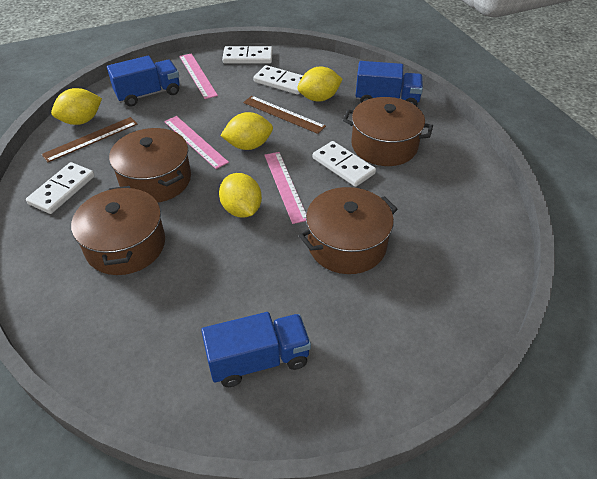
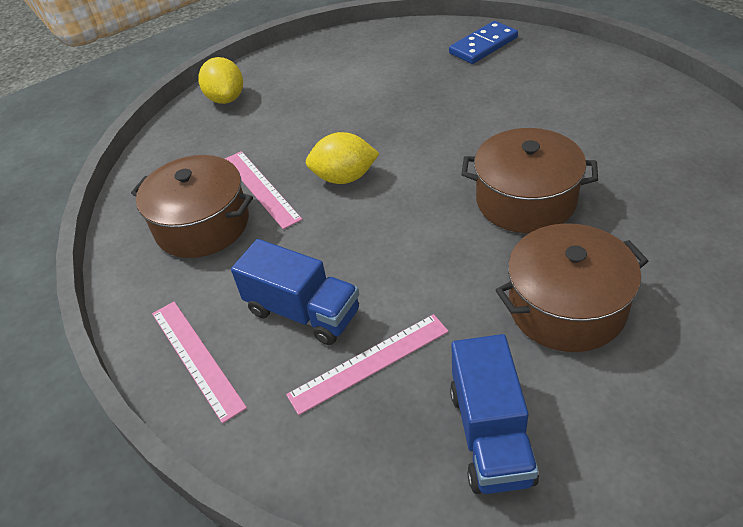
blue domino: none = 0 -> [449,21,518,64] = 1
blue truck: [107,56,180,107] [201,312,311,387] [356,61,423,106] = 3 -> [231,239,359,345] [450,334,539,494] = 2
brown pot: [71,186,165,275] [109,128,191,202] [299,187,398,274] [343,97,433,166] = 4 -> [131,155,253,258] [461,128,598,233] [496,223,648,352] = 3
brown ruler: [41,117,137,162] [243,96,326,134] = 2 -> none = 0
white domino: [26,162,95,214] [222,46,273,64] [253,65,303,95] [313,141,376,187] = 4 -> none = 0
yellow lemon: [51,88,102,125] [219,173,262,218] [220,112,273,150] [297,66,343,102] = 4 -> [198,57,243,104] [306,132,380,184] = 2

